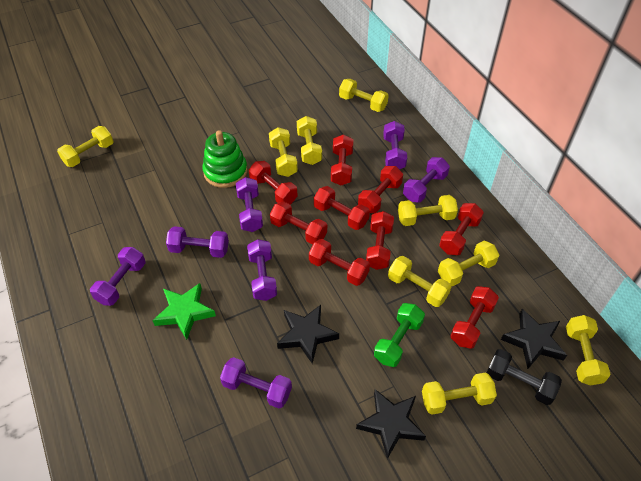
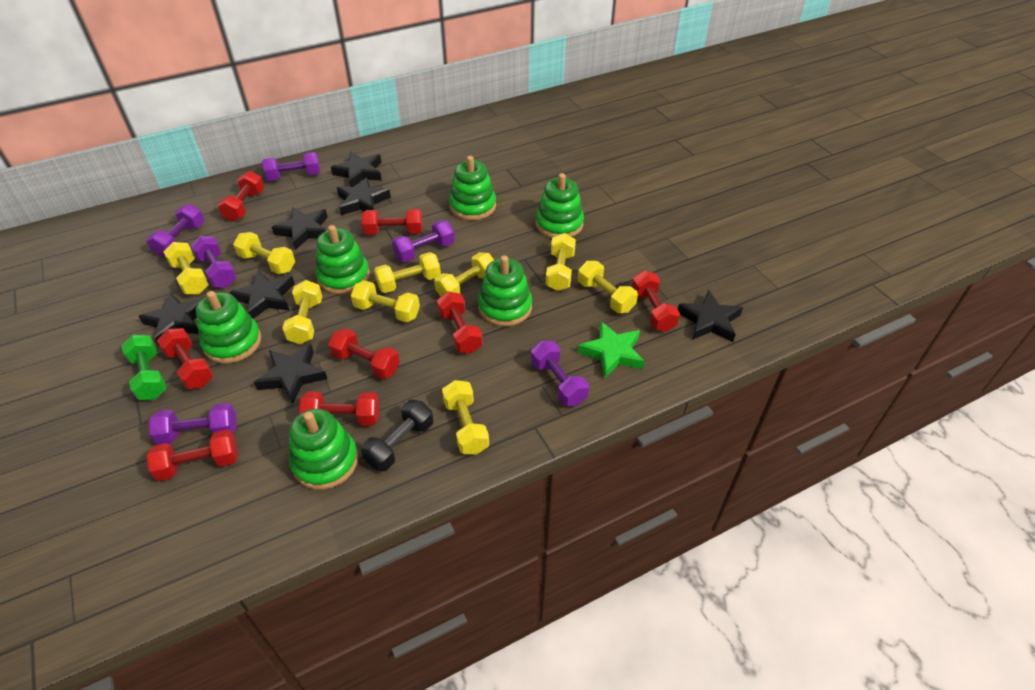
black star: [277,305,339,364] [356,389,426,459] [501,309,567,369] = 3 -> [139,293,203,346] [230,270,295,319] [254,344,327,404] [272,207,328,250] [331,151,382,187] [337,177,391,215] [678,290,743,342] = 7
green stacking toy: [202,130,248,188] = 1 -> [196,291,261,364] [289,409,358,490] [316,225,370,294] [449,156,496,220] [478,255,532,326] [536,173,584,238] = 6
purple dumbbell: [90,247,145,306] [166,226,229,258] [220,357,292,408] [236,177,263,232] [247,239,277,301] [383,121,407,169] [403,157,450,203] = 7 -> [147,204,204,257] [149,403,237,445] [191,236,237,287] [262,152,320,181] [392,220,455,262] [531,341,589,406] = 6
red dumbbell: [249,161,297,205] [270,201,327,244] [309,239,370,286] [314,186,370,230] [331,134,353,186] [358,166,403,213] [366,211,394,270] [439,203,484,255] [450,286,499,349] = 9 -> [146,429,238,481] [157,328,213,389] [218,171,264,221] [299,392,380,426] [328,328,400,379] [362,209,423,235] [437,292,483,354] [632,270,680,332] = 8

